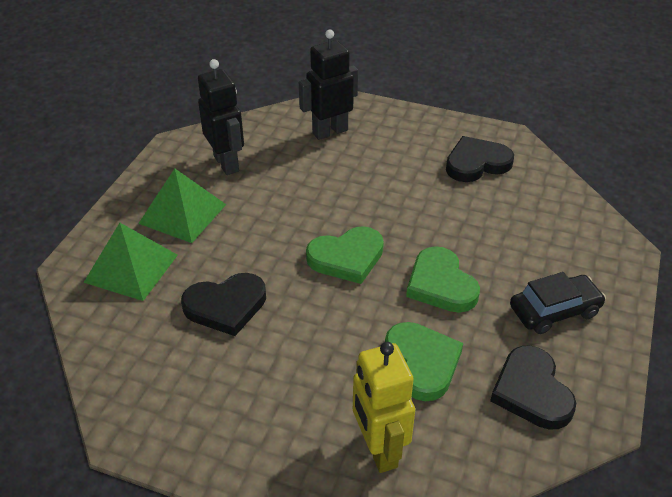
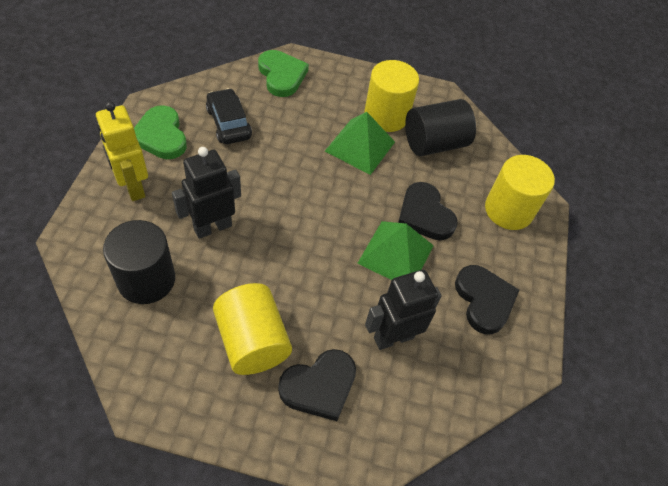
black cylinder: none = 0 -> [103,220,175,304] [405,99,476,156] = 2
green heart: [306,226,384,284] [385,322,463,401] [406,246,480,313] = 3 -> [134,105,187,159] [258,50,309,97] = 2
yellow cylinder: none = 0 -> [213,283,292,375] [364,60,419,132] [485,155,555,230] = 3

